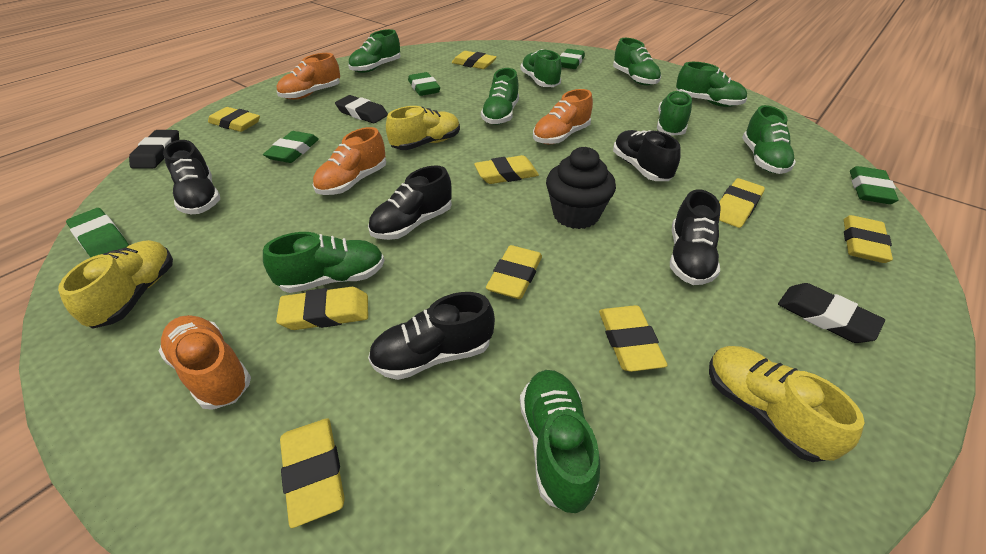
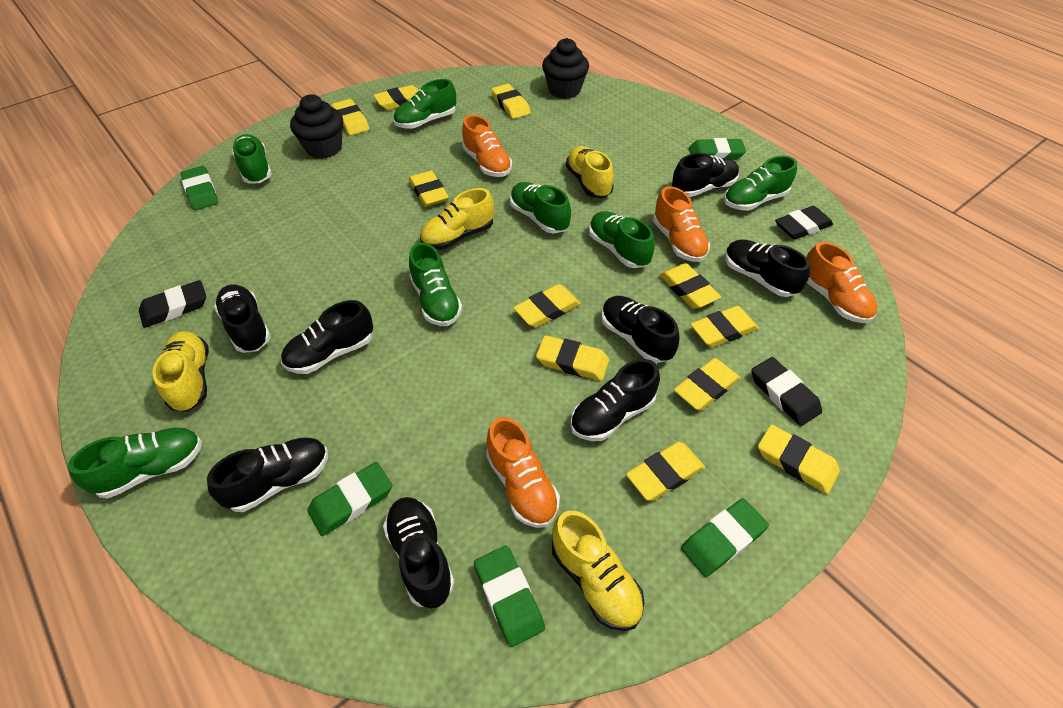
black cupcake: [546,147,616,229] = 1 -> [290,95,343,159] [542,38,589,99] = 2
black shoe: [163,140,220,214] [368,165,452,240] [368,292,495,380] [613,130,681,181] [670,190,721,285] = 5 -> [207,438,328,512] [214,284,271,353] [281,300,373,374] [383,497,454,609] [570,359,660,441] [601,296,679,363] [672,153,739,197] [725,239,810,297] = 8
green shoe: [263,232,385,293] [348,29,401,73] [481,68,519,125] [520,49,561,87] [520,370,600,513] [613,38,661,86] [657,90,692,136] [676,62,747,107] [742,105,796,174] = 9 -> [68,428,202,498] [232,134,272,183] [394,79,456,129] [409,242,462,326] [510,182,571,234] [589,211,655,268] [724,156,797,211] = 7
yellow eraser: [208,107,260,132] [276,287,368,330] [280,418,345,528] [452,51,497,69] [474,155,539,184] [486,245,542,299] [599,305,668,372] [719,178,765,228] [844,215,893,263] = 9 -> [332,99,369,136] [373,85,419,110] [409,171,449,207] [491,84,531,119] [513,284,581,328] [536,335,609,381] [626,442,705,501] [659,263,721,309] [674,358,741,411] [690,306,759,348] [758,424,840,494] = 11
yellow shoe: [58,240,173,329] [386,106,460,150] [709,346,865,462] = 3 -> [153,331,209,412] [420,188,494,249] [552,511,644,631] [566,146,614,198] = 4

